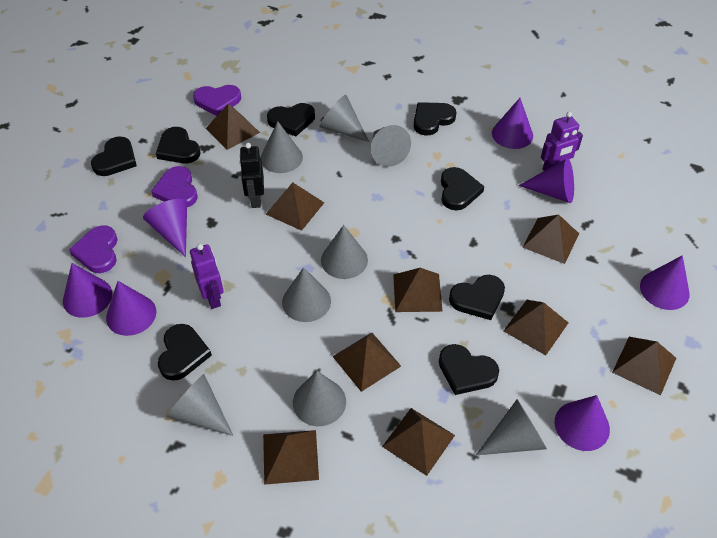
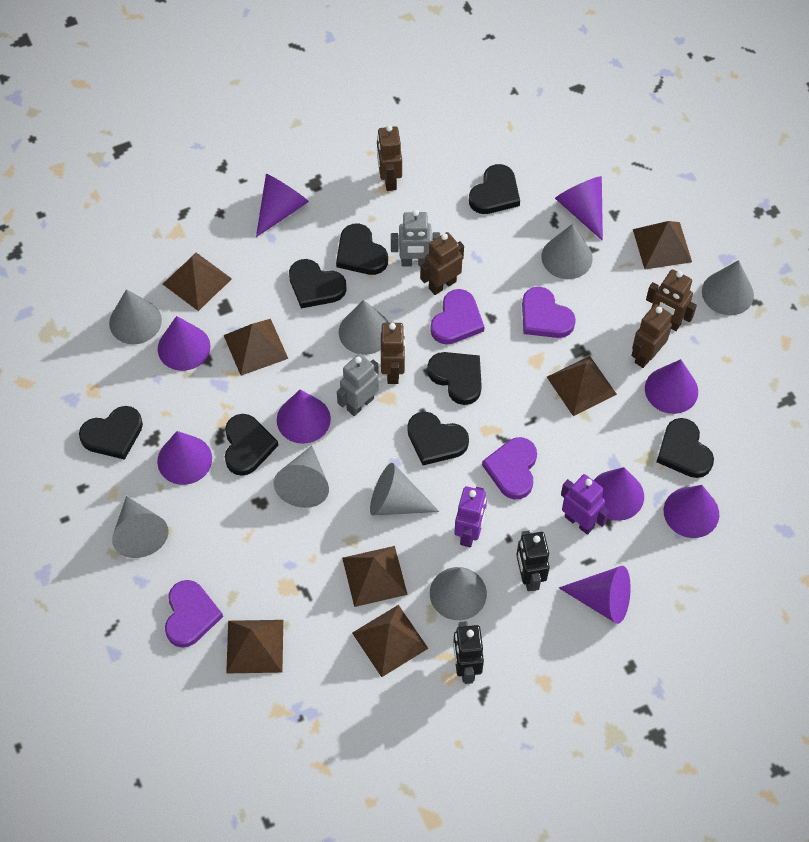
black robot: [239,143,264,208] = 1 -> [453,621,484,684] [516,530,550,591] = 2
brown pyramid: [206,104,260,150] [263,430,319,485] [266,182,324,231] [332,333,401,392] [382,408,455,476] [393,268,443,312] [504,300,569,355] [522,215,579,264] [612,337,676,395] = 9 -> [163,253,232,311] [224,319,288,376] [226,620,283,674] [342,546,408,607] [352,605,429,677] [547,356,617,416] [633,221,692,270] = 7
brown robot: none = 0 -> [377,125,402,191] [381,323,405,384] [420,232,464,295] [631,304,672,368] [646,269,697,331] = 5
grey robot: none = 0 -> [337,354,379,416] [391,210,440,267] = 2
purple cone: [63,263,112,318] [106,281,156,336] [143,199,187,257] [492,98,533,149] [519,158,574,203] [555,395,610,451] [640,255,690,310] = 7 -> [157,431,212,485] [158,316,211,371] [256,174,309,237] [277,390,331,444] [555,176,603,241] [559,566,631,624] [594,467,644,521] [645,359,698,414] [664,485,719,538] = 9
purple heart: [69,225,118,273] [151,166,197,207] [193,85,241,116] = 3 -> [165,580,223,648] [430,289,484,344] [482,437,537,499] [522,287,576,338] = 4

